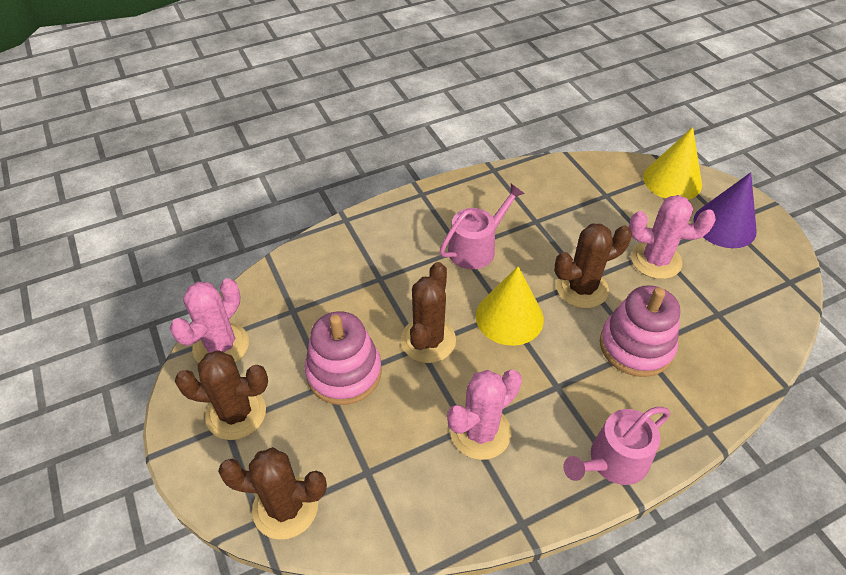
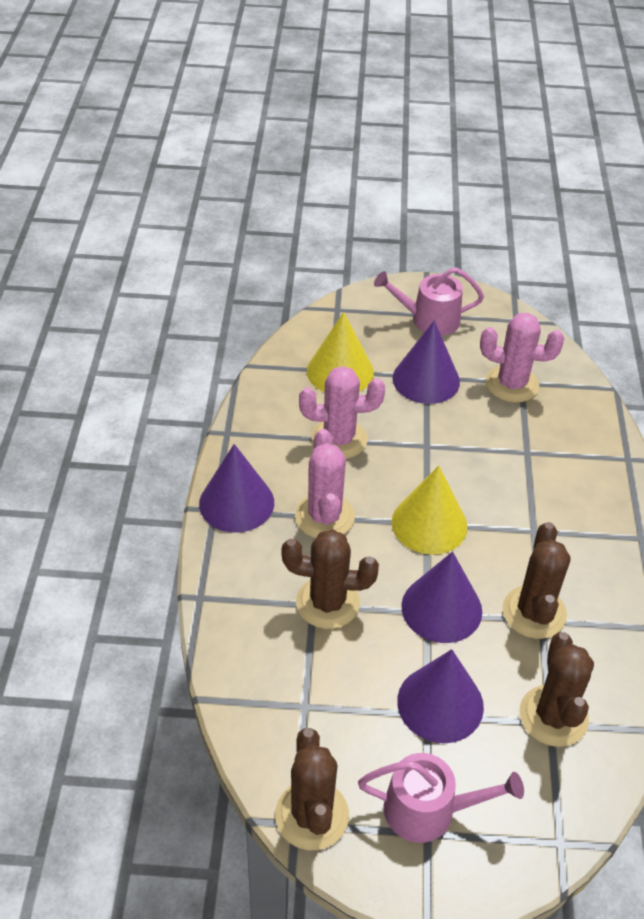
pink stacking toy: [305,311,382,405] [600,285,680,377] = 2 -> none = 0
purple cone: [693,172,757,248] = 1 -> [199,444,274,533] [393,321,460,404] [397,649,484,743] [401,551,482,643] = 4

